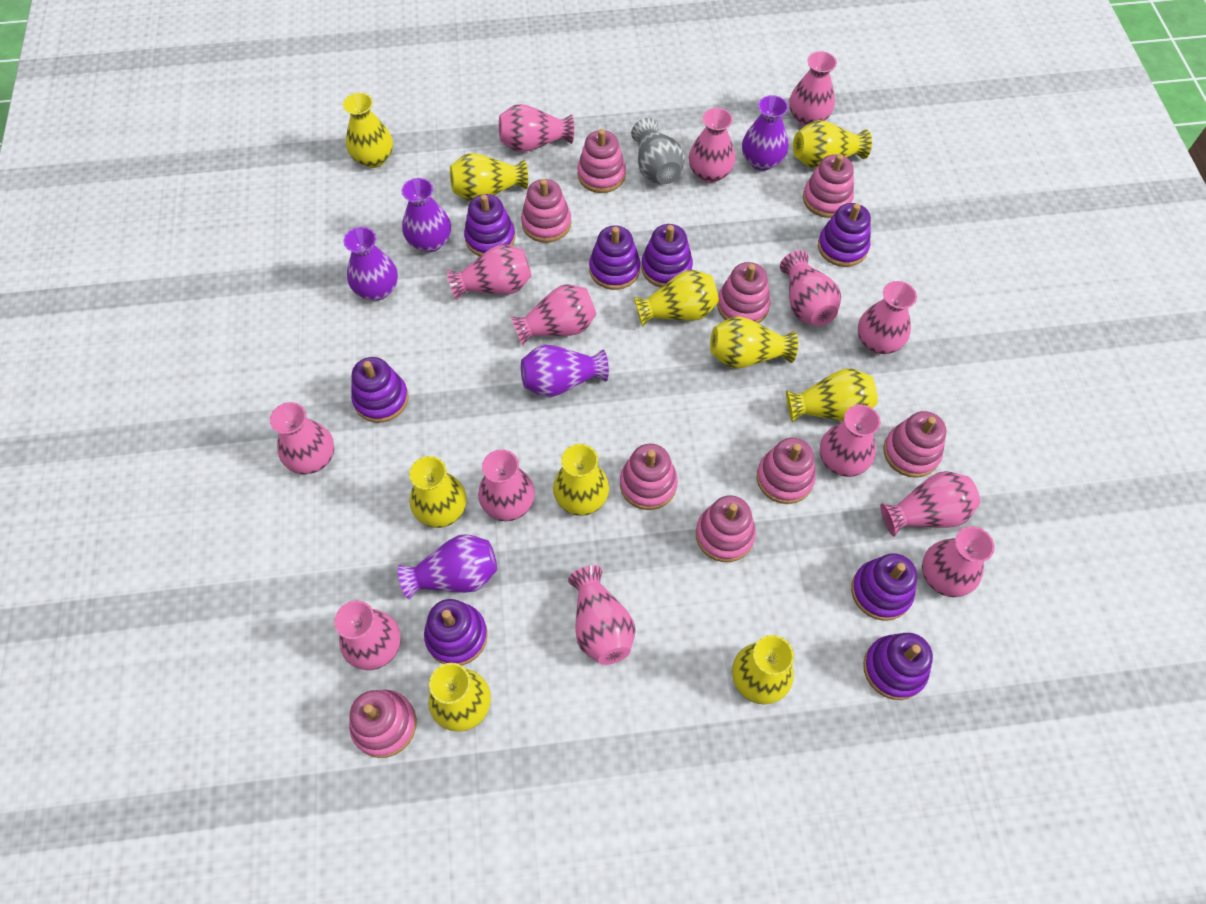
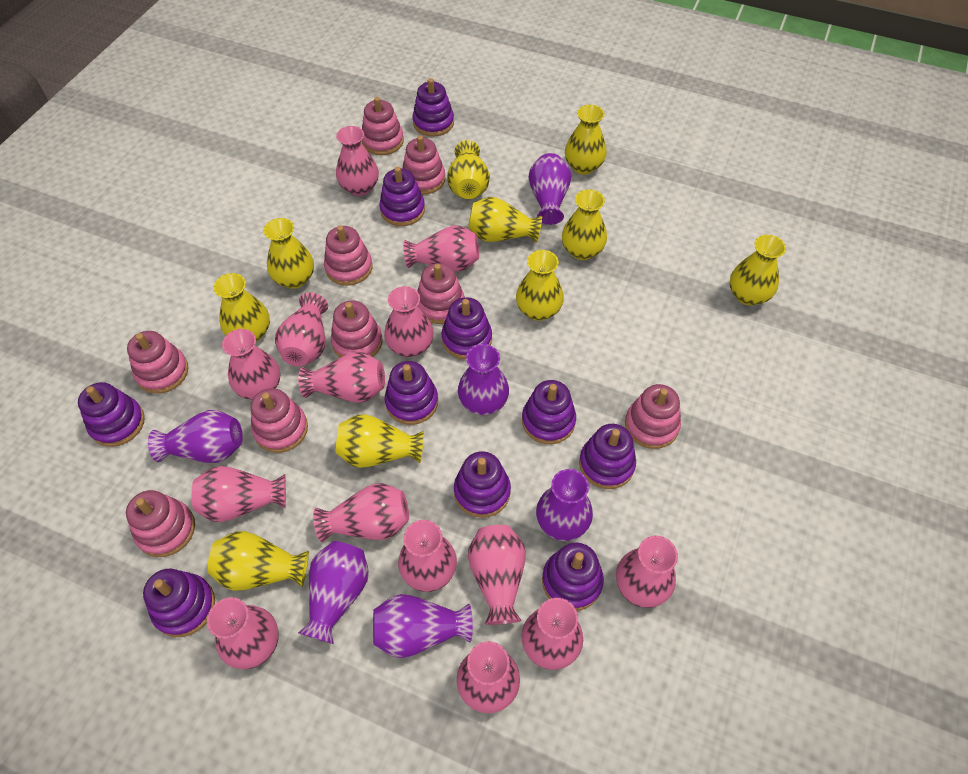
grey vase: [631,118,685,184] = 1 -> none = 0
purple stacking toy: [351,357,408,423] [424,599,488,666] [464,194,515,256] [589,226,640,290] [641,224,693,287] [818,203,871,267] [851,553,917,621] [863,633,933,700] = 8 -> [78,382,145,447] [143,569,215,637] [379,167,425,226] [385,361,438,425] [412,78,454,137] [441,297,492,360] [454,451,511,518] [522,380,576,444] [542,543,604,611] [579,424,636,489] = 10
purple vase: [344,227,398,301] [398,534,497,599] [401,178,451,252] [521,345,609,398] [742,95,788,171] = 5 -> [148,410,243,463] [298,541,369,644] [373,594,473,658] [458,344,509,415] [529,153,572,225] [536,469,593,541] = 6

